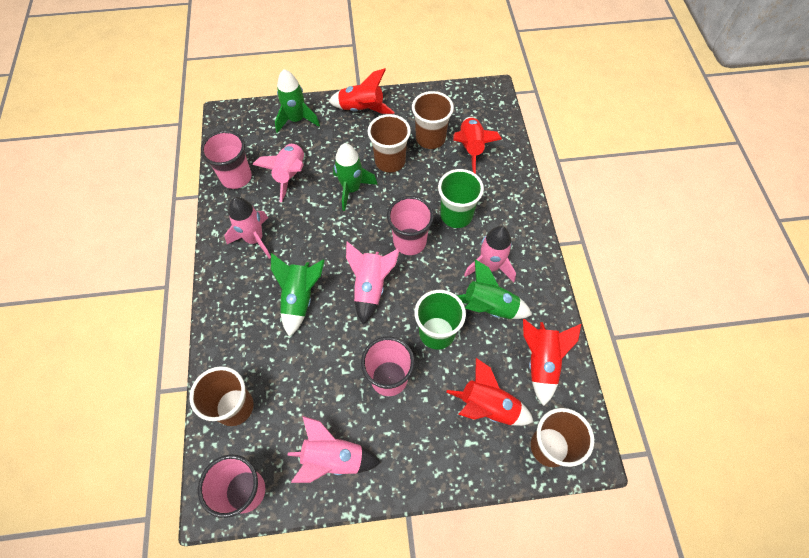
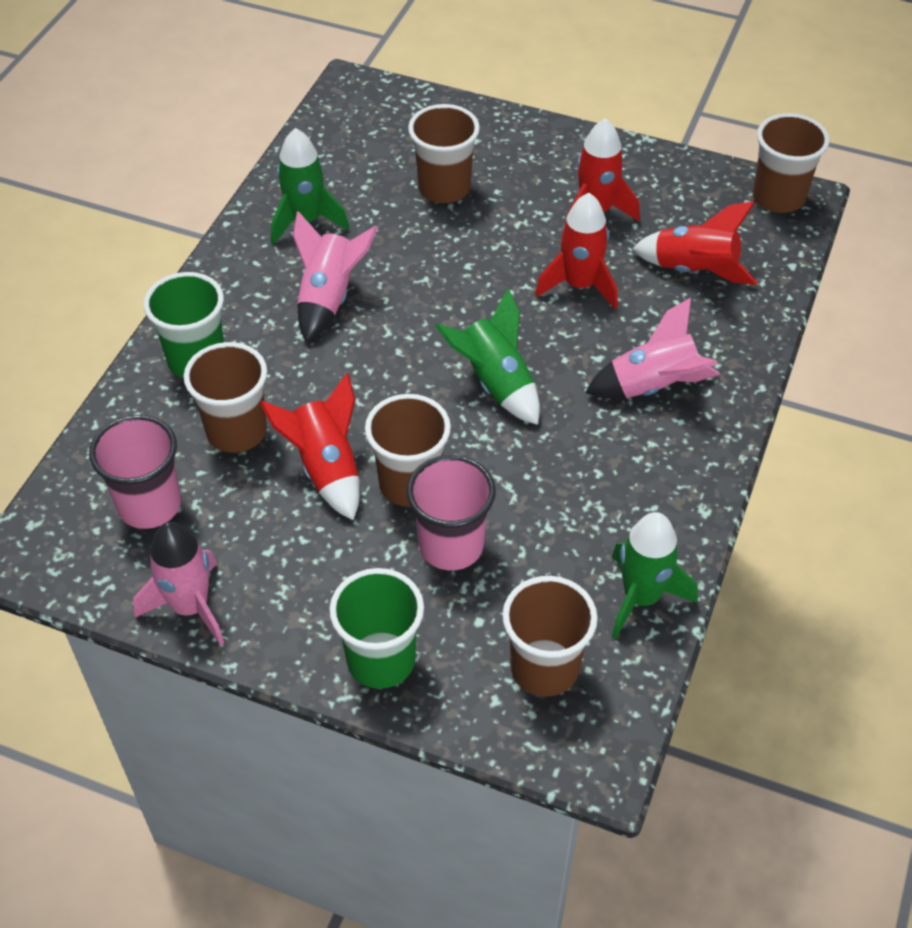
brown cup: [189,366,254,426] [368,114,411,173] [412,91,454,149] [531,408,594,467] = 4 -> [184,342,267,453] [365,394,451,507] [408,104,480,203] [502,576,598,697] [753,113,830,213] = 5
green rocket: [271,253,325,337] [275,69,320,133] [333,143,378,211] [457,259,532,319] = 4 -> [271,128,349,245] [435,289,540,425] [612,512,697,639] = 3
pink cup: [198,454,265,518] [201,130,252,189] [361,337,415,396] [387,196,434,255] = 4 -> [89,415,181,529] [407,455,496,570] = 2
pink rocket: [224,197,271,259] [252,142,304,202] [287,416,381,483] [346,241,400,324] [464,226,516,283] = 5 -> [133,522,224,646] [293,211,377,342] [585,298,720,399] = 3

